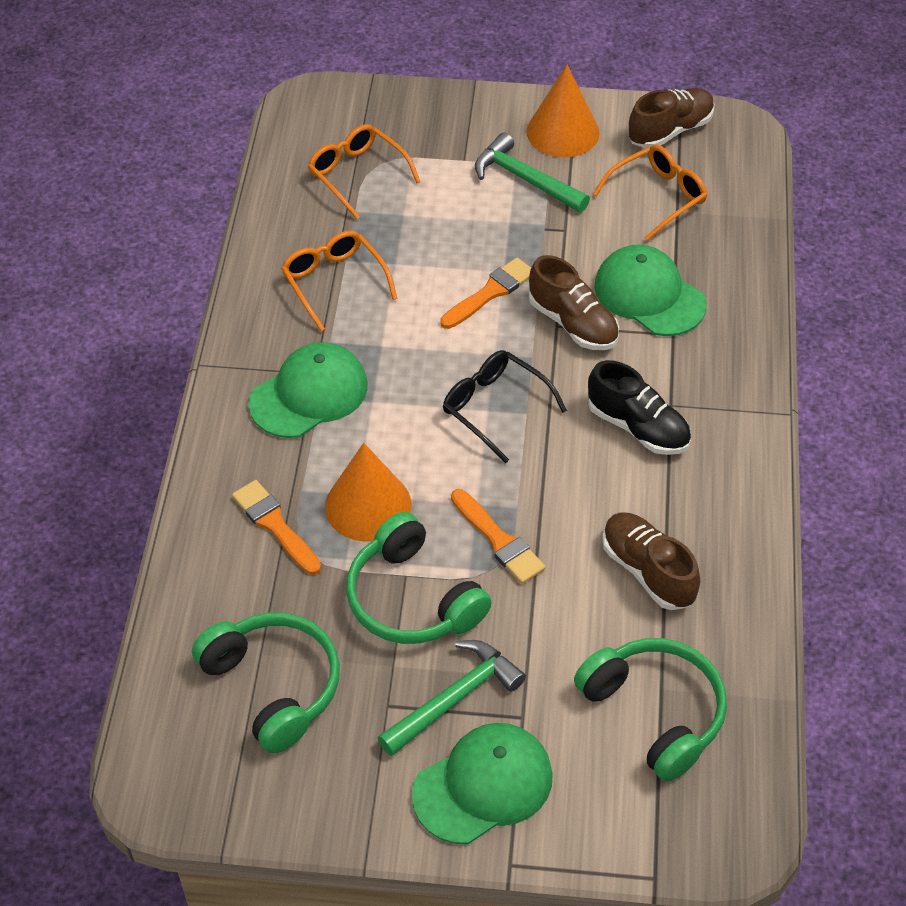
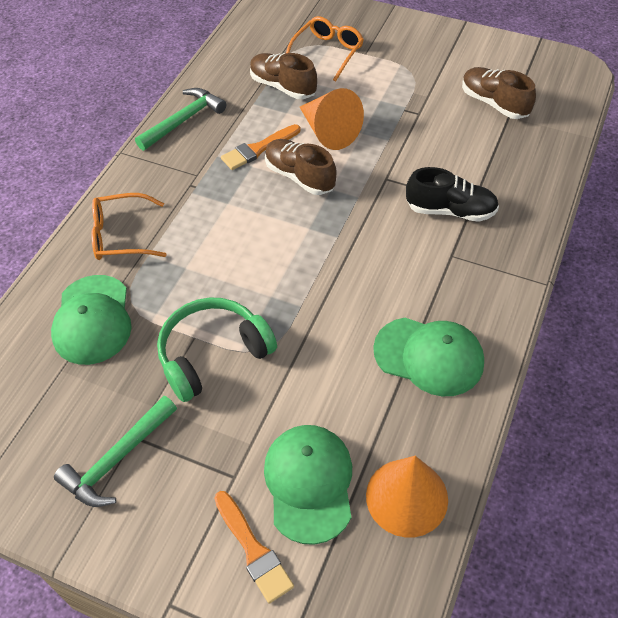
black glasses: [443,350,567,463] = 1 -> none = 0
green headphones: [192,613,340,753] [346,512,492,644] [574,638,727,782] = 3 -> [157,297,277,402] = 1
orange brush: [232,480,321,575] [440,257,531,329] [451,489,546,584] = 3 -> [214,491,294,604] [221,124,300,170] = 2
orange glasses: [281,231,398,331] [308,124,421,220] [593,145,707,241] = 3 -> [91,193,167,260] [286,16,364,82] = 2

